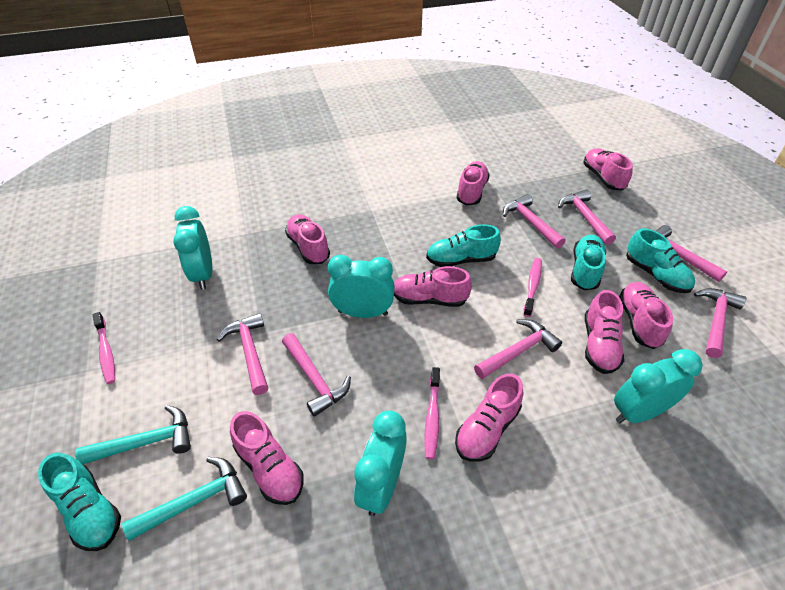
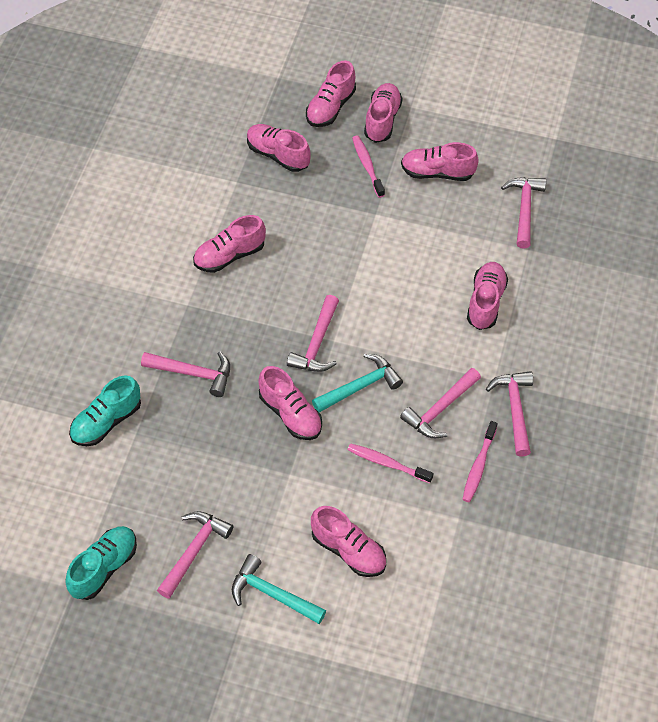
pink hammer: [217,313,268,395] [282,333,351,417] [474,319,562,379] [503,194,566,249] [558,190,616,245] [656,225,727,282] [694,288,746,358] = 7 -> [141,351,230,397] [157,511,233,599] [287,295,339,372] [400,368,481,438] [486,371,533,457] [501,177,546,249] = 6
turquoise clock: [173,206,212,290] [328,255,395,318] [354,411,407,516] [614,349,703,423] = 4 -> none = 0
turquoise shoe: [38,453,121,551] [426,224,501,267] [571,235,606,290] [626,228,695,293] = 4 -> [65,526,137,600] [69,376,141,446] = 2

